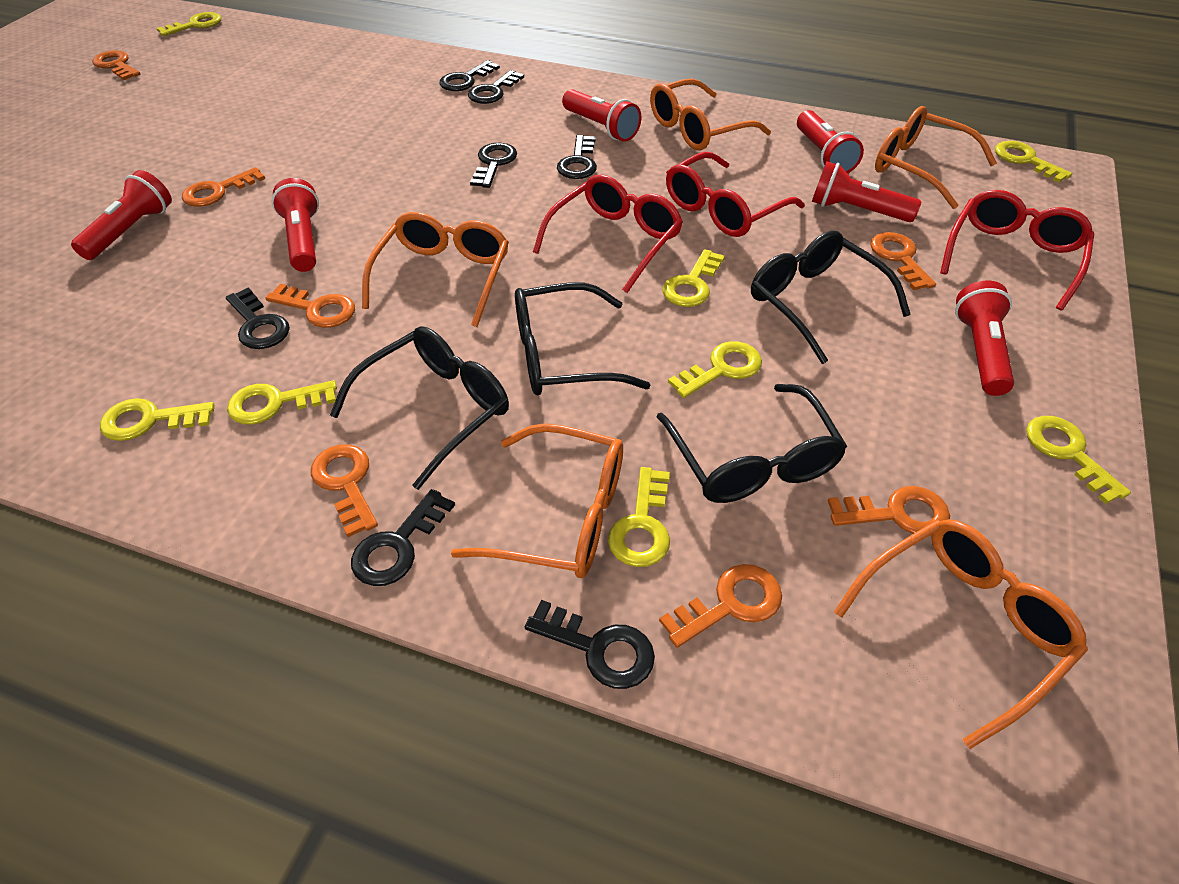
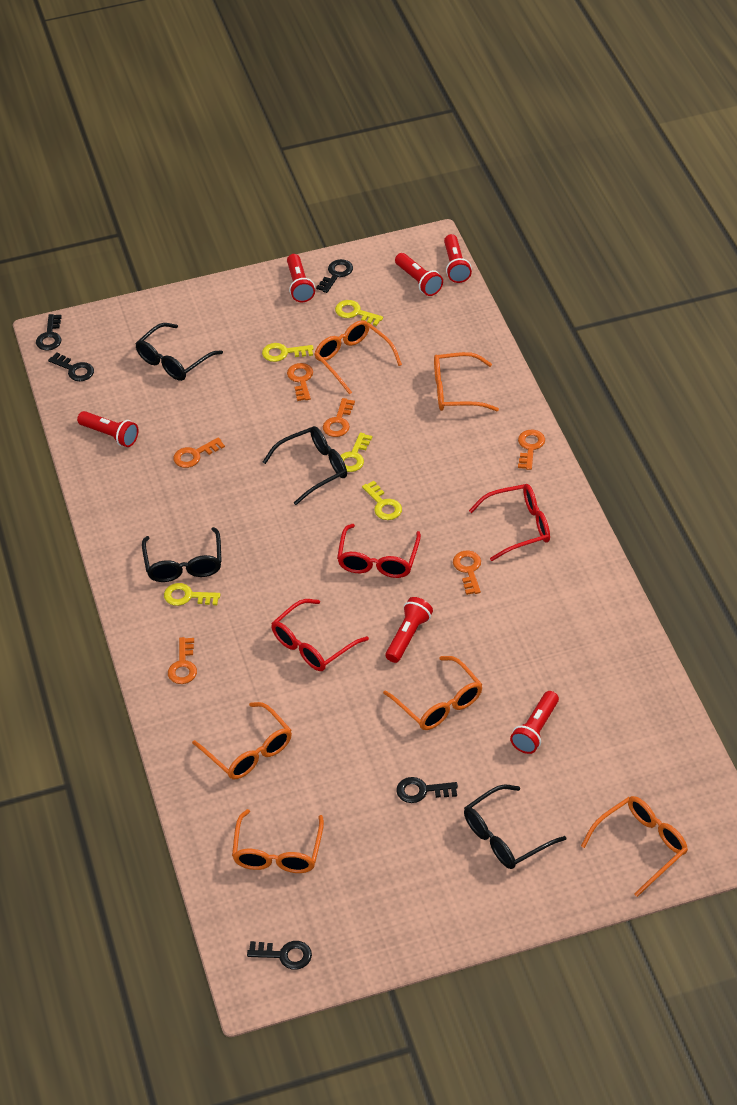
black key: [226,287,290,349] [351,489,455,586] [440,60,500,91] [468,70,524,104] [470,143,517,188] [525,600,655,689] [557,135,597,179] = 7 -> [36,314,62,351] [48,352,94,381] [247,941,312,970] [316,259,353,293] [396,777,458,803] = 5
orange glasses: [362,212,509,327] [451,423,623,578] [650,79,771,150] [834,519,1088,749] [875,106,997,209] = 5 -> [192,702,292,779] [232,809,324,873] [314,320,402,395] [383,656,483,730] [434,352,499,411] [581,796,688,897] = 6
orange key: [92,50,140,80] [182,167,265,207] [265,284,355,328] [311,444,378,537] [659,564,782,648] [828,486,950,536] [870,232,936,290] = 7 -> [168,637,197,684] [173,437,225,468] [287,363,313,401] [323,398,355,437] [453,550,481,595] [518,429,545,470] = 6
yellow key: [100,398,215,441] [156,12,221,36] [227,380,337,425] [608,467,670,567] [663,249,725,307] [668,341,762,398] [995,141,1072,183] [1026,416,1131,504] = 8 -> [164,583,221,606] [262,343,314,362] [335,300,383,326] [340,433,372,472] [362,481,402,520] = 5

